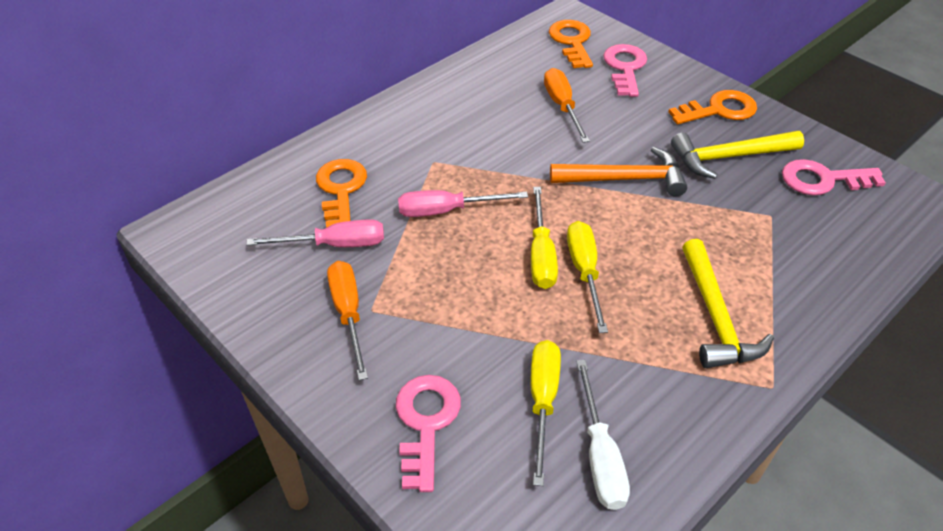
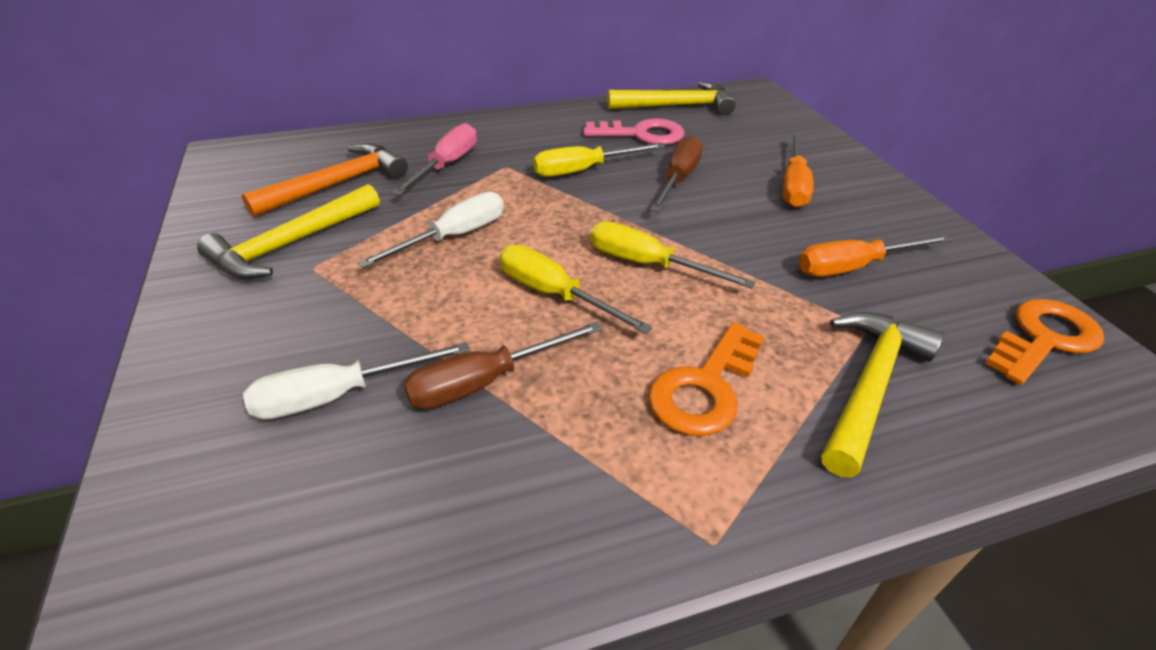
brown screwdriver: none = 0 -> [403,322,602,410] [650,136,703,212] = 2
orange key: [316,159,367,228] [549,20,593,68] [668,90,757,124] = 3 -> [649,322,764,436] [985,299,1104,385] = 2
pink key: [396,375,461,492] [603,44,647,97] [782,159,886,195] = 3 -> [583,119,684,145] = 1
pink screwdriver: [246,219,384,247] [398,190,528,217] = 2 -> [392,123,477,196] = 1
white screwdriver: [576,360,630,510] = 1 -> [243,342,470,420] [357,192,504,268] = 2
yellow hammer: [671,131,804,179] [682,239,774,368] = 2 -> [197,184,380,279] [607,82,736,115] [821,312,944,477] = 3

